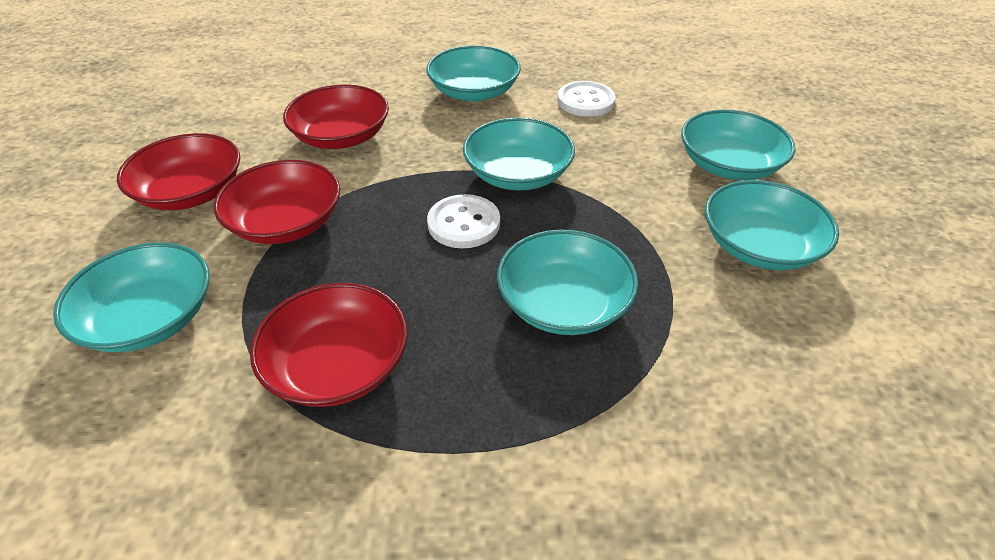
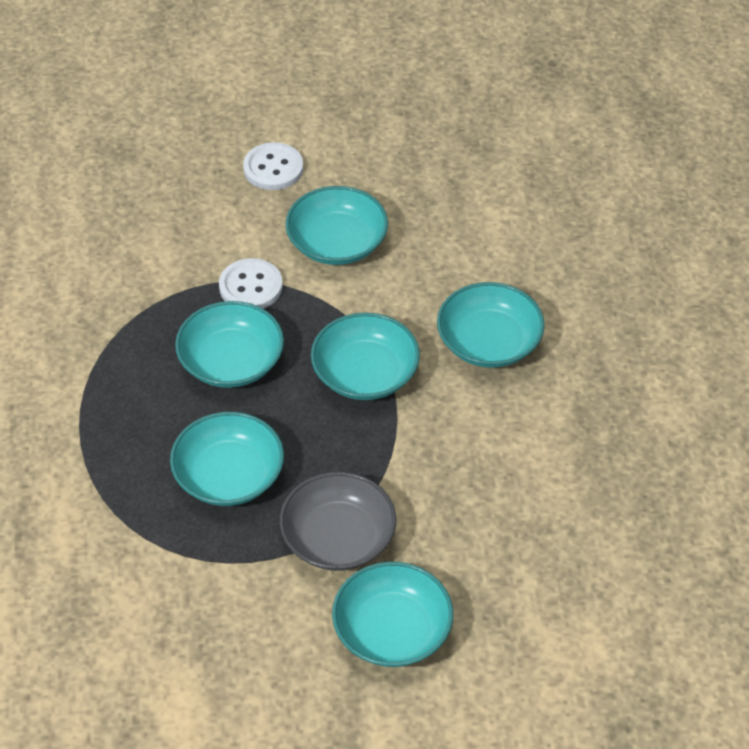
grey bowl: none = 0 -> [280,472,396,571] = 1
red bowl: [117,133,240,210] [214,160,340,244] [250,283,408,407] [283,85,389,149] = 4 -> none = 0

